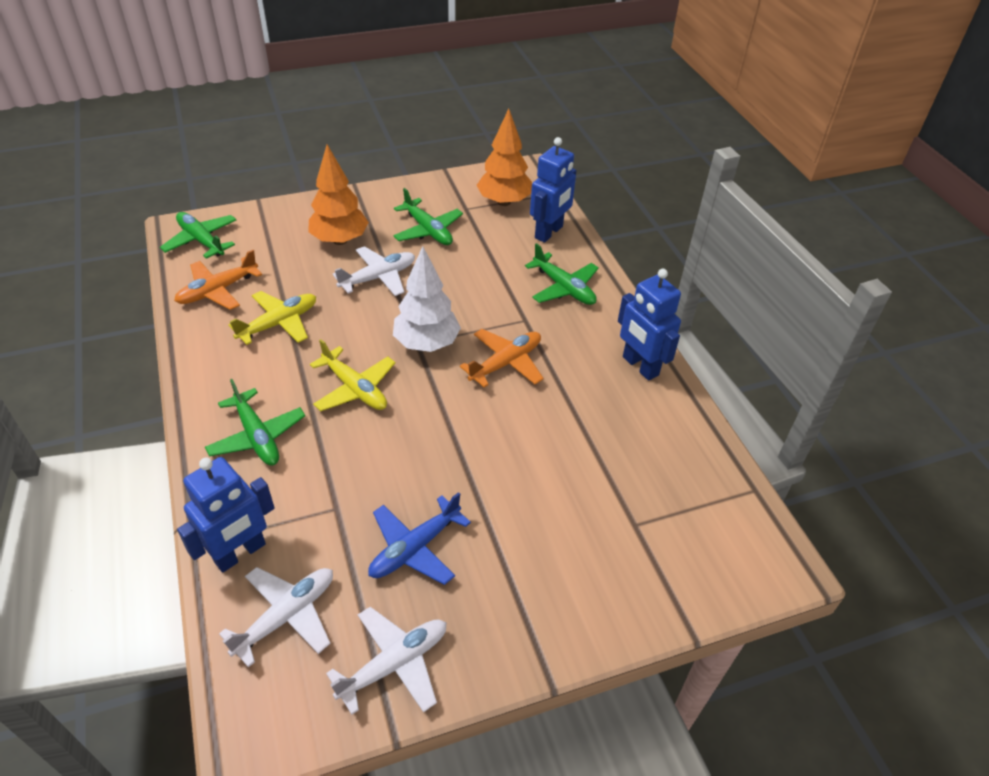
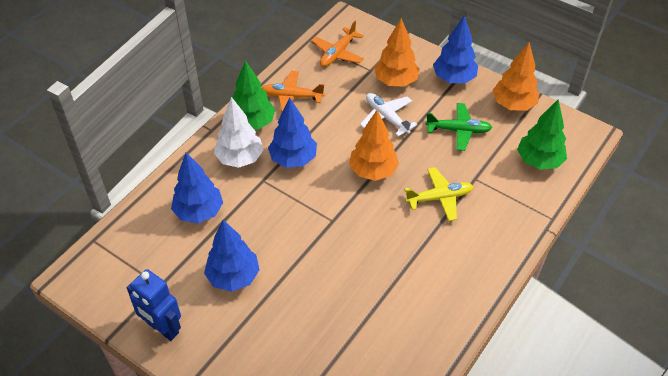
blue plane: [368,492,471,585] = 1 -> none = 0
blue robot: [177,457,275,572] [530,137,576,243] [618,269,681,381] = 3 -> [127,269,181,341] = 1
blue tree: none = 0 -> [171,152,223,223] [204,220,260,292] [268,98,317,168] [433,15,478,83] = 4
green plane: [160,212,236,259] [205,379,305,465] [393,188,463,245] [525,243,599,305] = 4 -> [425,103,492,151] = 1
green tree: none = 0 -> [233,60,275,130] [517,99,567,170] = 2
orange tree: [308,145,369,245] [476,109,532,206] = 2 -> [349,110,399,181] [374,18,420,87] [492,42,539,111] = 3
white plane: [219,567,333,668] [326,607,446,715] [333,246,415,296] = 3 -> [360,93,417,136] = 1
yellow plane: [228,291,316,345] [310,339,395,411] = 2 -> [404,167,473,221] = 1

